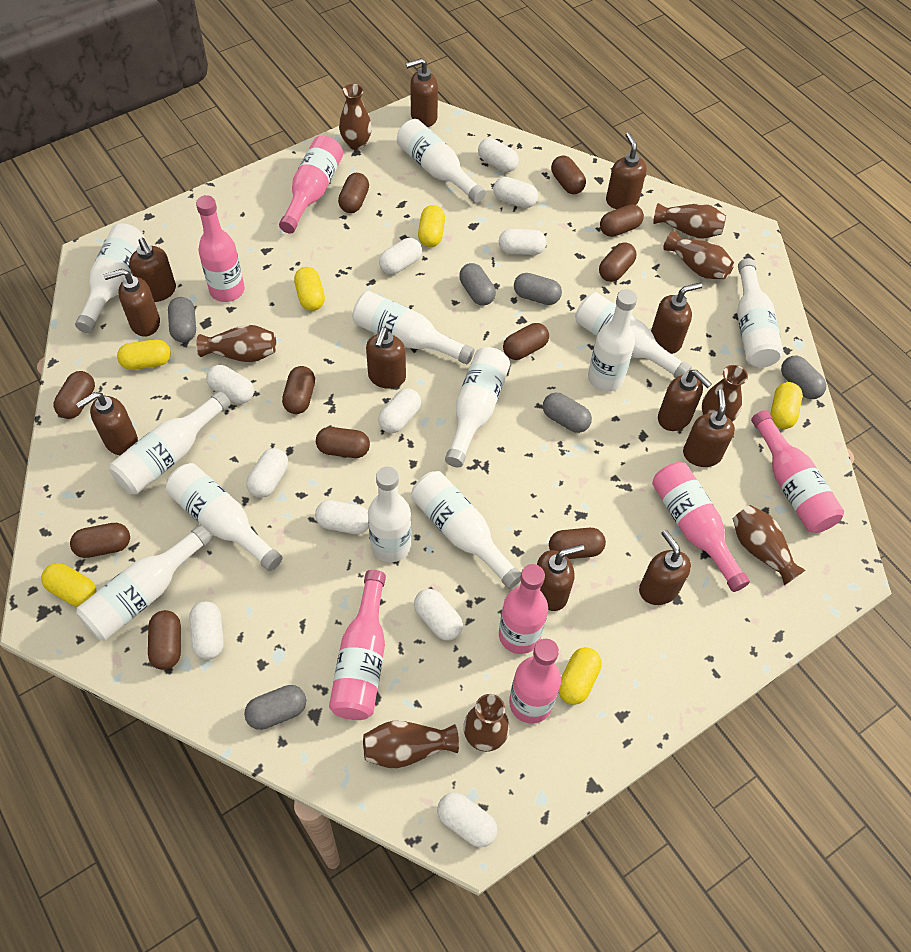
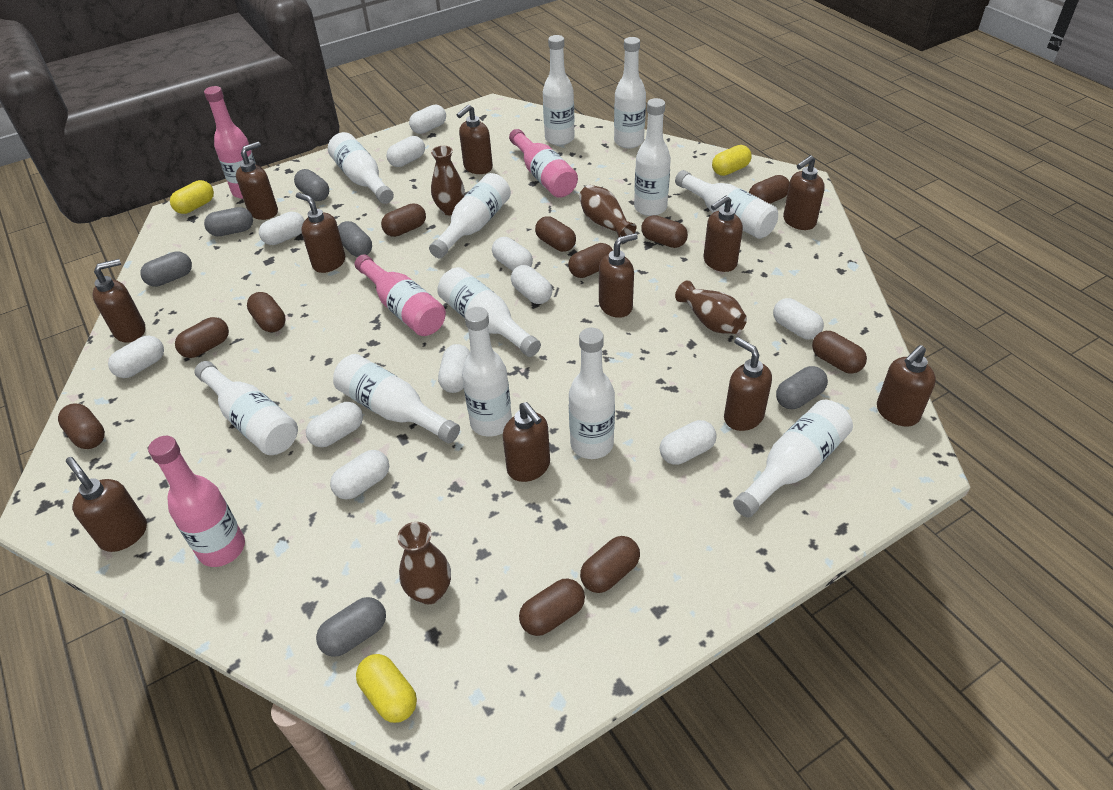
brown vase: [196,325,276,362] [339,84,372,150] [363,721,459,768] [463,694,510,752] [653,203,726,239] [663,231,734,279] [702,365,748,422] [733,505,805,586] = 8 -> [397,522,451,604] [431,146,465,215] [579,185,637,237] [675,280,747,334] = 4
pink bottle: [196,195,245,302] [279,136,343,234] [329,570,386,720] [499,564,548,654] [509,639,561,724] [652,462,750,592] [751,410,844,533] = 7 -> [148,436,245,567] [204,86,256,199] [355,254,446,336] [509,129,578,198] = 4
yellow capsule: [41,563,96,607] [117,339,171,370] [294,267,325,311] [418,205,445,247] [558,647,602,705] [770,382,803,429] = 6 -> [170,180,214,214] [356,654,417,723] [712,145,752,176] = 3

